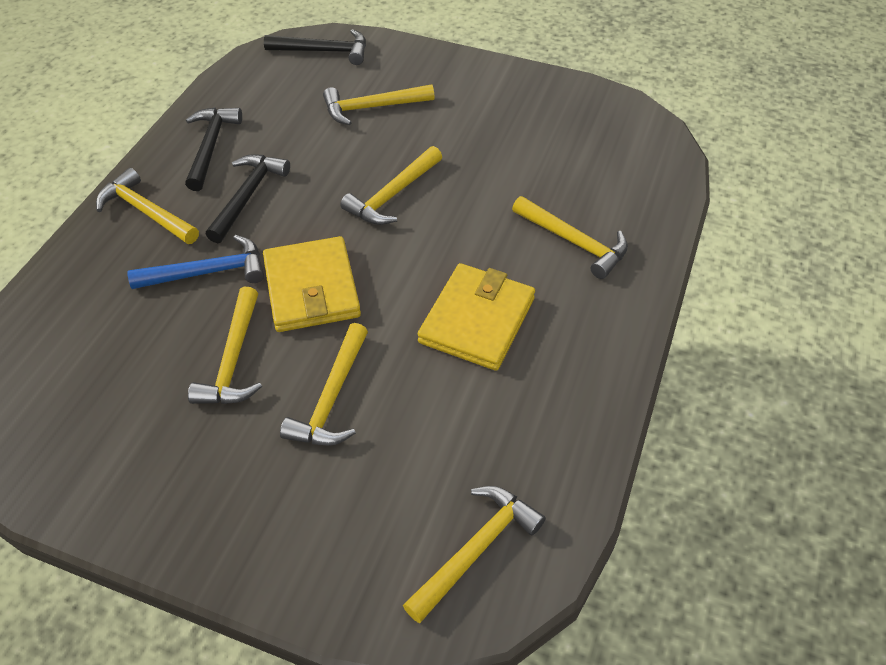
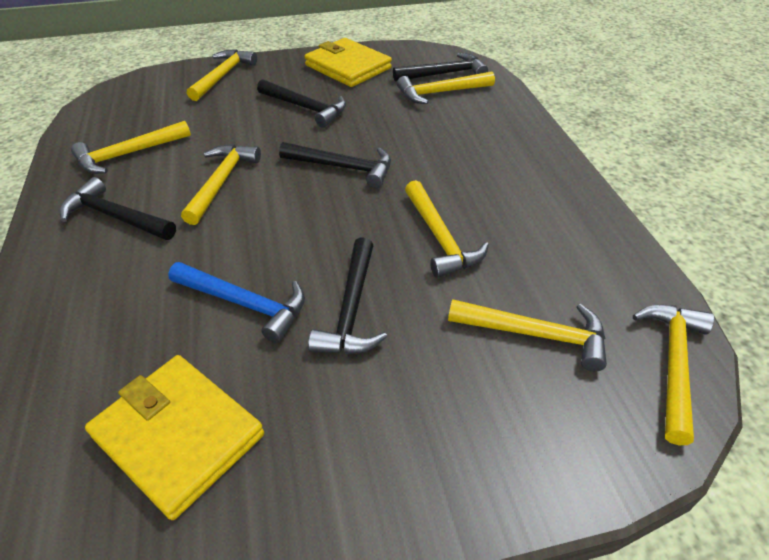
black hammer: [185,107,242,191] [206,154,290,243] [264,29,366,65] = 3 -> [60,177,176,240] [257,79,346,128] [279,142,391,188] [308,237,387,354] [393,53,488,82] = 5

